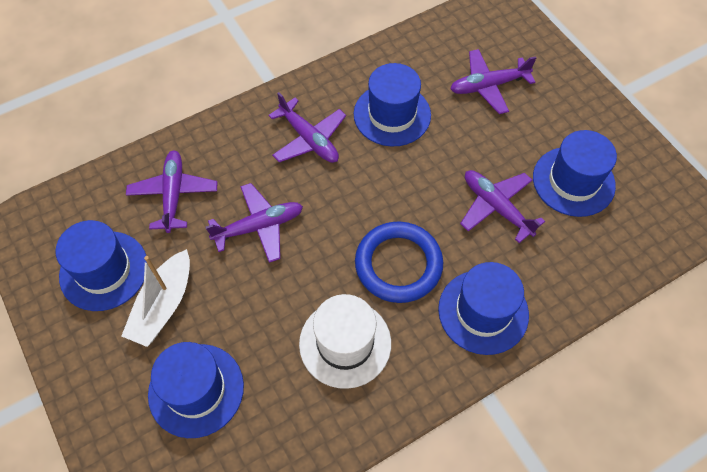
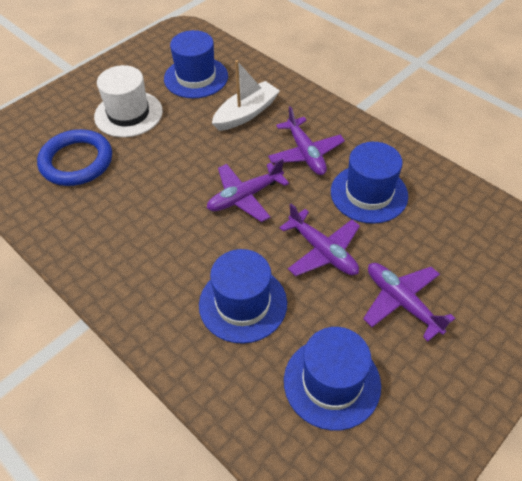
blue hat: [56,220,147,311] [148,342,244,438] [354,63,431,147] [438,262,529,355] [533,130,617,217] = 5 -> [164,30,228,98] [199,249,287,344] [284,327,381,431] [331,142,408,224] = 4
purple plane: [126,150,218,233] [206,183,303,263] [268,92,346,163] [450,49,536,114] [460,170,545,243] = 5 -> [207,158,289,222] [268,106,345,175] [279,204,360,276] [363,263,455,341] = 4

